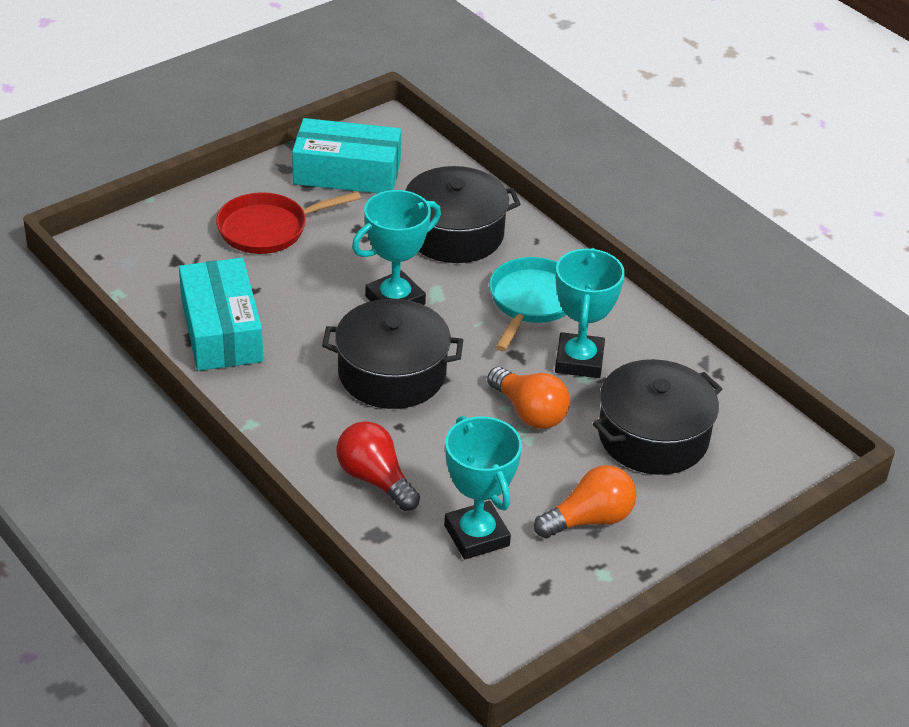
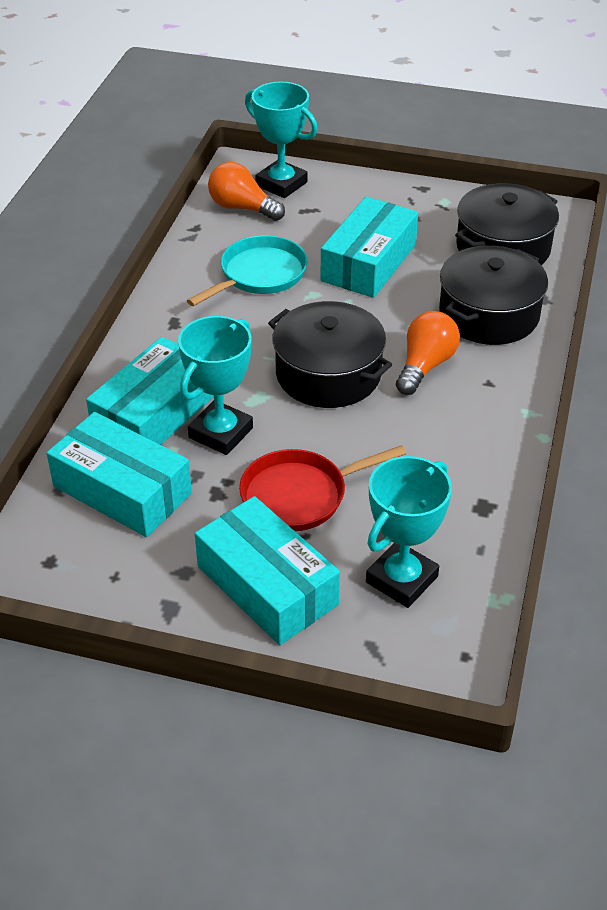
red light bulb: [336,421,420,511] = 1 -> none = 0
turquoise box: [179,258,263,371] [292,118,401,193] = 2 -> [46,412,192,537] [86,337,214,445] [195,496,340,645] [320,197,418,298] = 4

